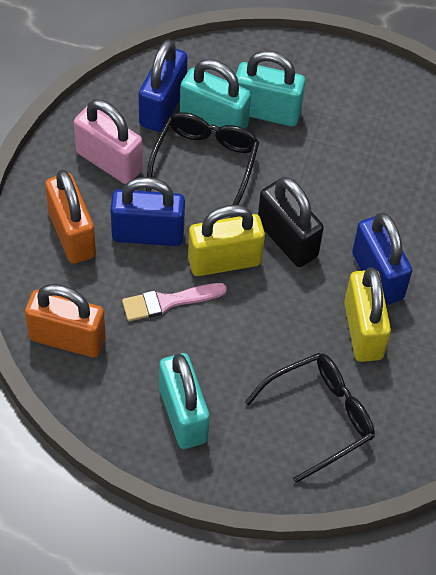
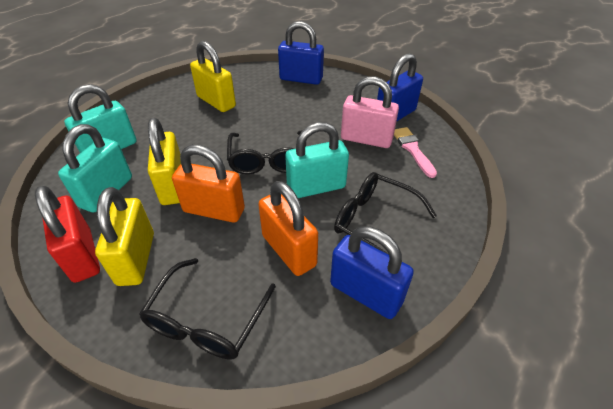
black glasses: [146,112,259,205] [245,353,375,483] = 2 -> [139,258,276,360] [227,130,306,174] [334,172,437,255] = 3
black padlock: [258,177,324,267] = 1 -> none = 0
red padlock: none = 0 -> [35,185,100,283] = 1
yellow padlock: [188,205,265,276] [344,267,391,362] = 2 -> [95,187,154,286] [148,118,181,205] [190,41,236,112] = 3

